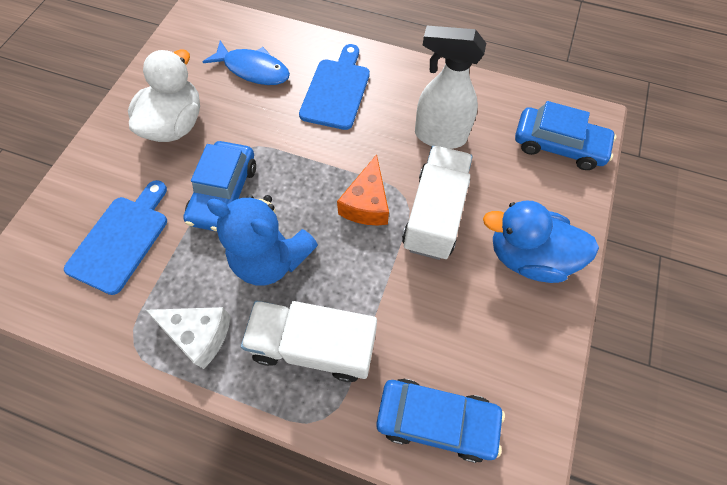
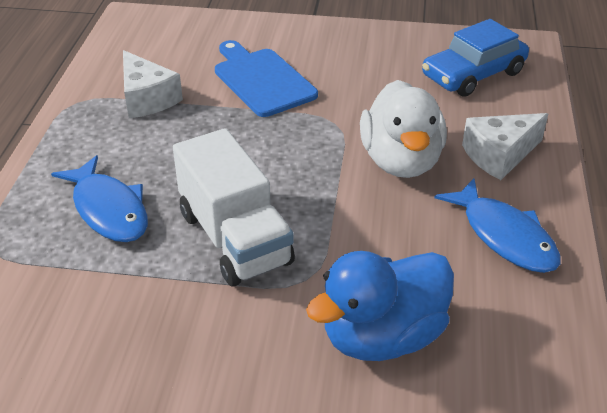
blue car: [183,141,256,232] [376,379,505,463] [515,101,616,170] = 3 -> [422,19,529,97] = 1
blue cutting board: [64,180,167,295] [299,44,370,130] = 2 -> [215,40,318,117] = 1
blue fish: [202,41,290,85] = 1 -> [51,155,148,242] [434,178,561,273] = 2
blue teddy bear: [207,195,318,285] = 1 -> none = 0
orange cheese: [337,154,389,225] = 1 -> none = 0
white cheese: [146,307,231,369] = 1 -> [123,50,183,118] [462,113,548,180] = 2
white spray bottle: [415,26,486,149] = 1 -> none = 0
white truck: [241,301,377,382] [402,146,473,260] = 2 -> [173,128,295,287] = 1

